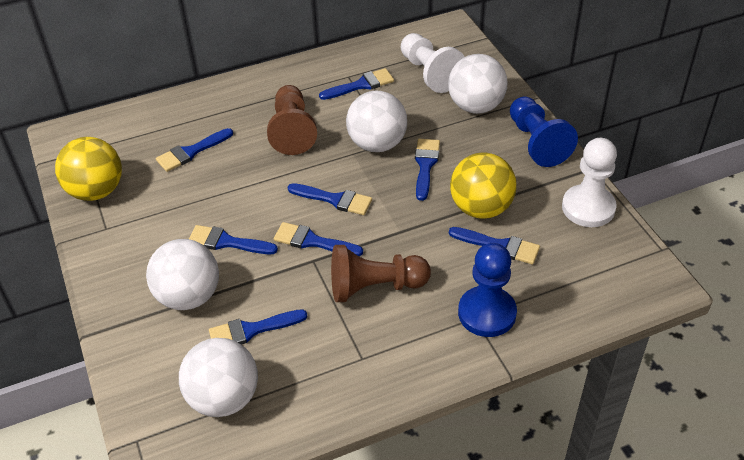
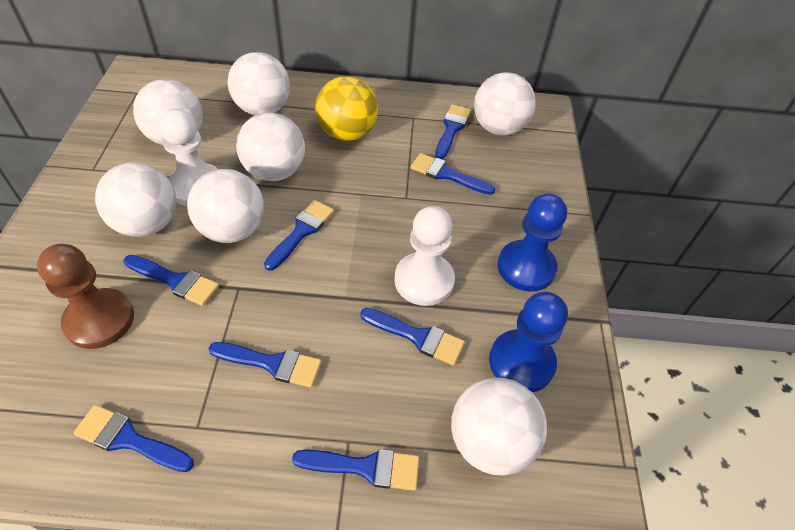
brown pawn: [267,85,317,155] [331,245,431,302] = 2 -> [37,244,134,349] = 1
white ball: [146,239,219,310] [179,338,258,417] [346,91,407,152] [448,54,507,114] = 4 -> [95,163,176,237] [133,79,203,145] [187,169,264,243] [228,52,290,115] [236,112,305,181] [451,377,547,476] [474,72,536,135] = 7
yellow ball: [55,137,122,201] [450,153,517,219] = 2 -> [315,76,378,141] = 1

